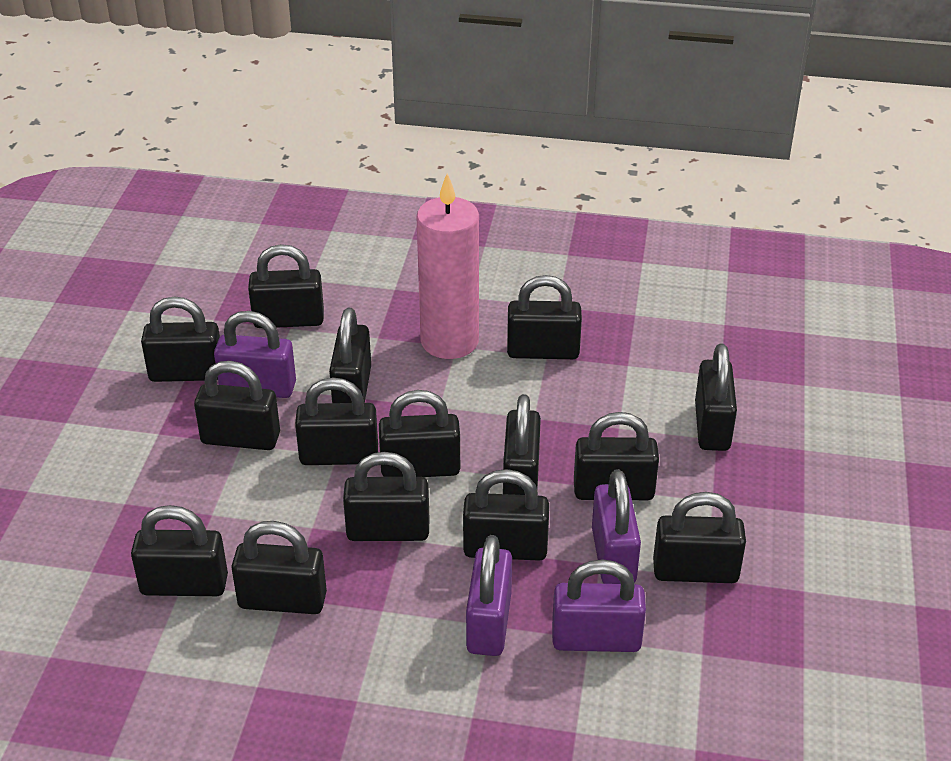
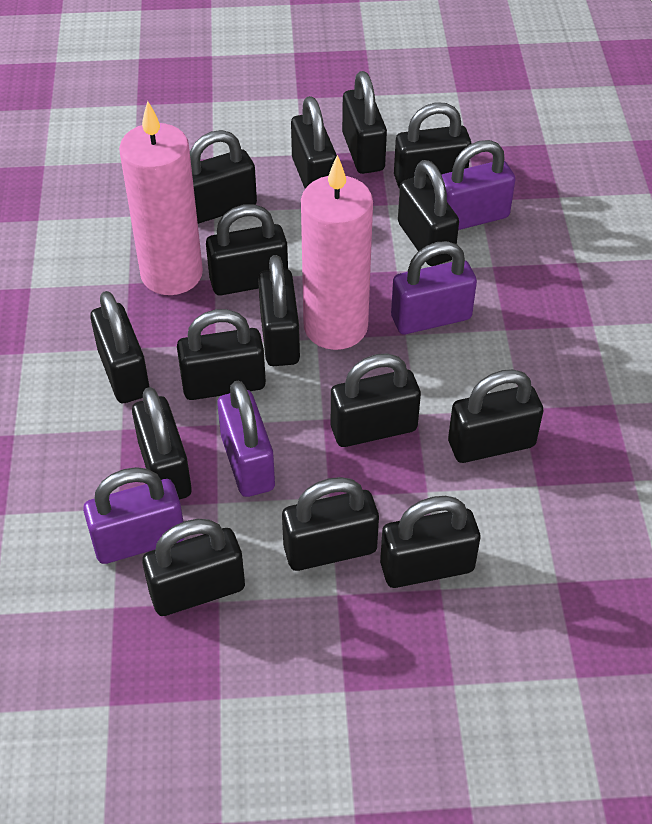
pink candle: [417,173,479,359] = 1 -> [119,101,203,295] [301,155,373,350] = 2

